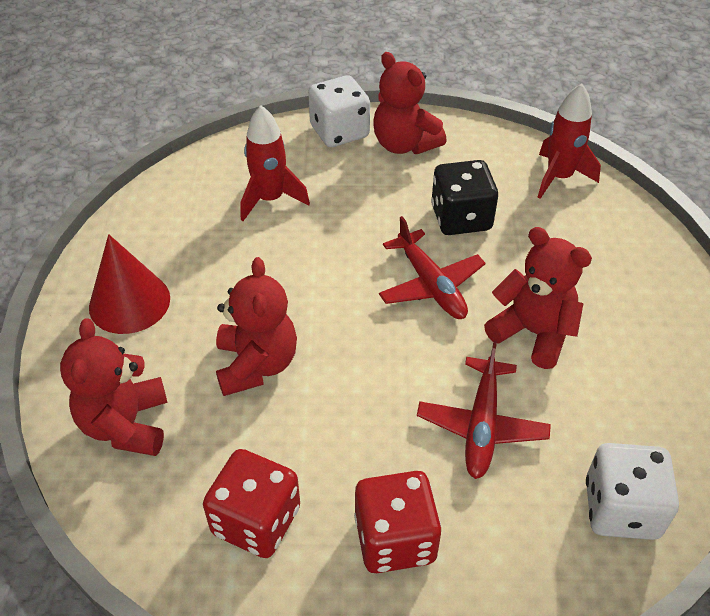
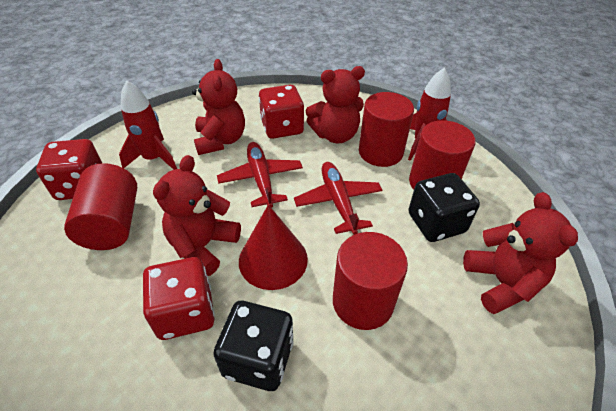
black dice: [431,160,498,235] = 1 -> [213,301,294,391] [408,173,480,242] = 2
red cylinder: none = 0 -> [64,163,137,250] [333,232,408,330] [359,92,414,167] [409,120,476,190] = 4
red dice: [203,449,300,558] [354,471,442,573] = 2 -> [36,139,102,200] [143,257,215,340] [259,85,304,139] = 3
white dice: [308,75,370,147] [586,443,679,540] = 2 -> none = 0

